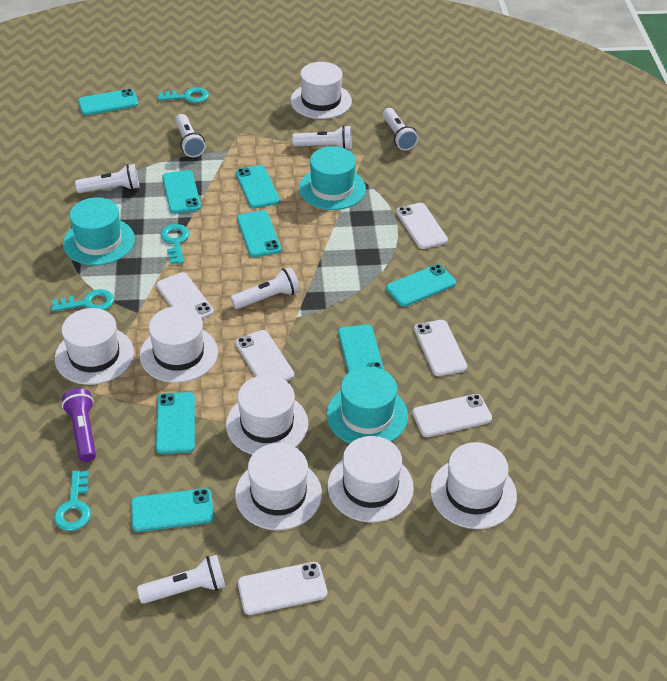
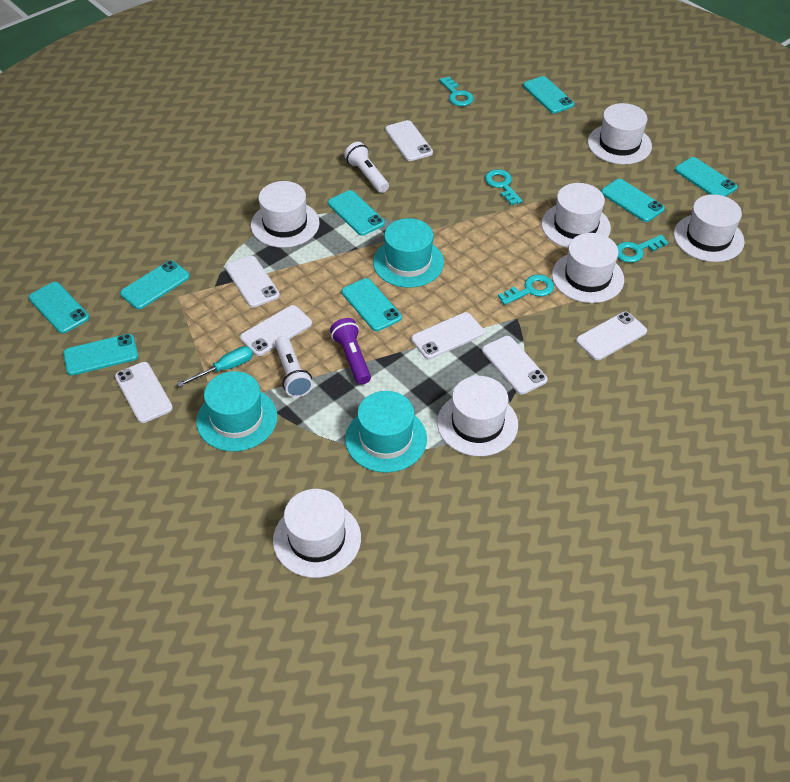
turquoise screwdriver: none = 0 -> [177,346,253,387] = 1
white flashlight: [75,164,139,193] [137,555,226,604] [175,114,206,157] [230,267,300,309] [292,125,352,149] [383,108,418,151] = 6 -> [275,336,313,397] [344,142,389,193] = 2
white phone: [156,272,214,319] [235,330,294,381] [238,562,327,615] [396,203,448,249] [412,394,492,437] [414,320,467,376] = 6 -> [115,362,173,423] [226,256,280,307] [240,305,312,356] [385,120,433,161] [411,312,484,359] [482,336,548,394] [576,312,647,360] = 7

